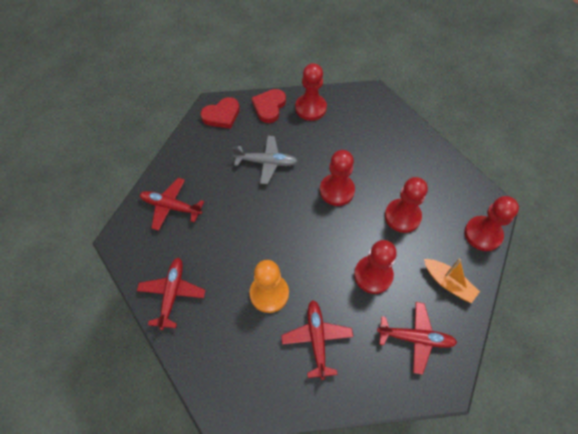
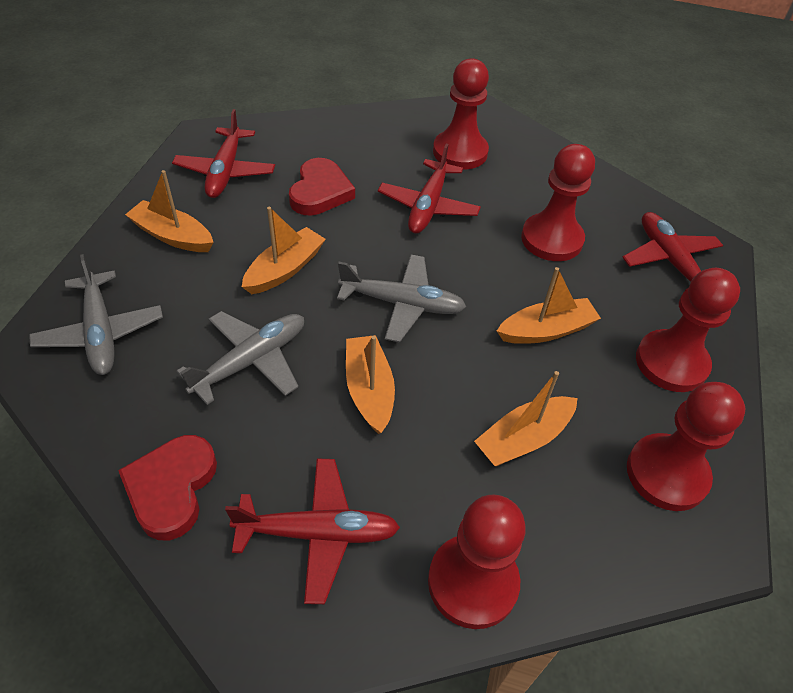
grey plane: [232,136,298,184] = 1 -> [29,254,163,375] [177,311,304,405] [337,255,466,343] = 3
orange boat: [424,259,480,303] = 1 -> [125,170,214,252] [242,207,326,294] [346,335,395,434] [474,371,578,466] [497,267,601,344] = 5
orange pawn: [249,260,289,313] = 1 -> none = 0

